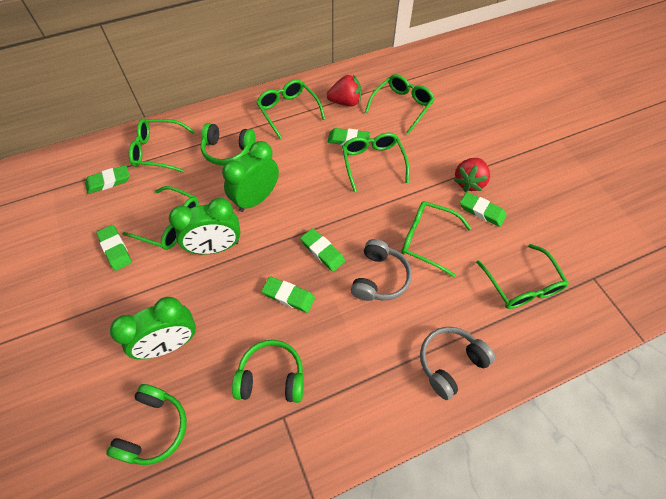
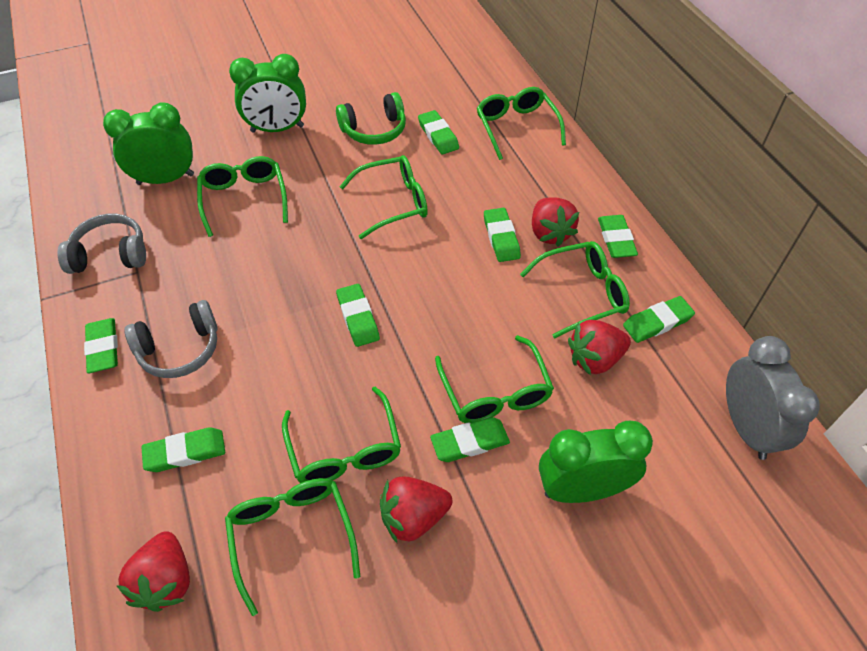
green eraser: [85,165,129,194] [96,225,132,271] [262,276,315,313] [300,228,345,272] [327,128,370,145] [460,192,507,227] = 6 -> [84,318,118,373] [141,427,225,472] [336,284,380,347] [418,110,459,154] [430,417,510,462] [484,208,521,262] [598,215,638,258] [623,296,695,343] = 8
green headphones: [106,384,187,465] [201,123,256,165] [232,340,304,403] = 3 -> [336,92,406,145] = 1
grey clock: none = 0 -> [726,336,820,460] = 1
red strawberry: [326,75,362,106] [454,158,490,192] = 2 -> [116,531,190,612] [380,476,452,543] [532,197,579,247] [568,320,631,376] = 4

